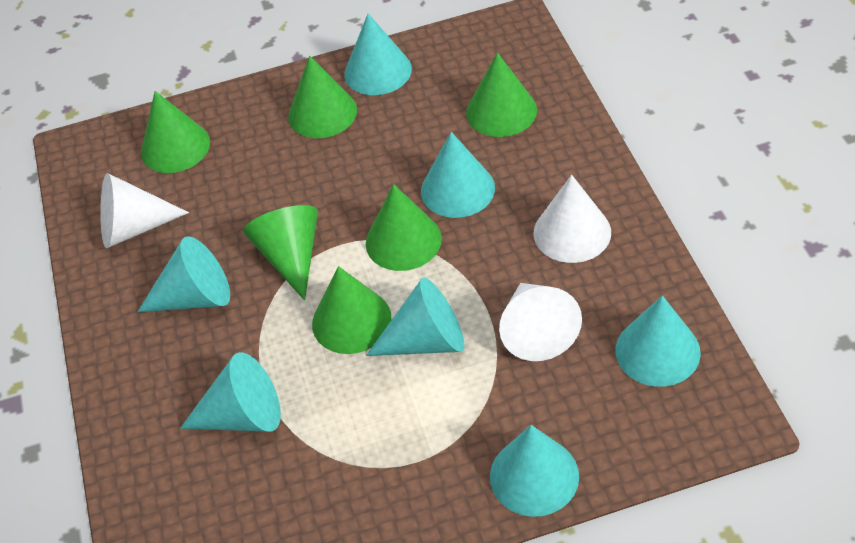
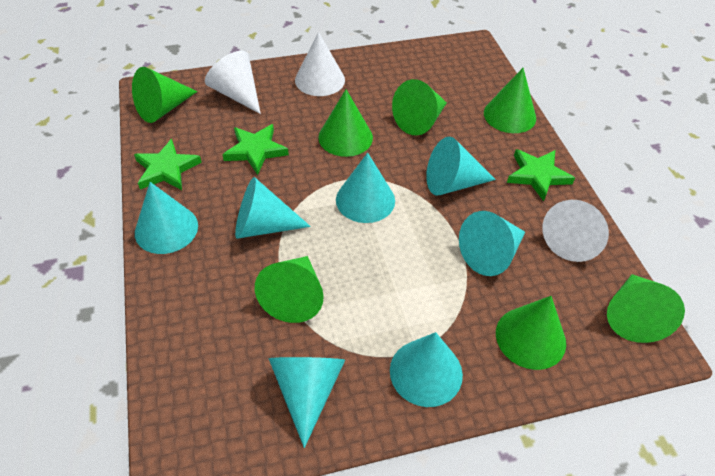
green cone: [141,91,210,173] [243,205,318,300] [288,56,357,138] [312,266,392,354] [366,184,442,271] [466,53,537,137] = 6 -> [132,67,198,123] [255,256,324,323] [318,89,373,157] [392,79,447,136] [484,68,536,133] [496,296,566,370] [607,274,685,343] = 7
green star: none = 0 -> [134,139,202,190] [222,124,289,175] [507,149,575,201] = 3

